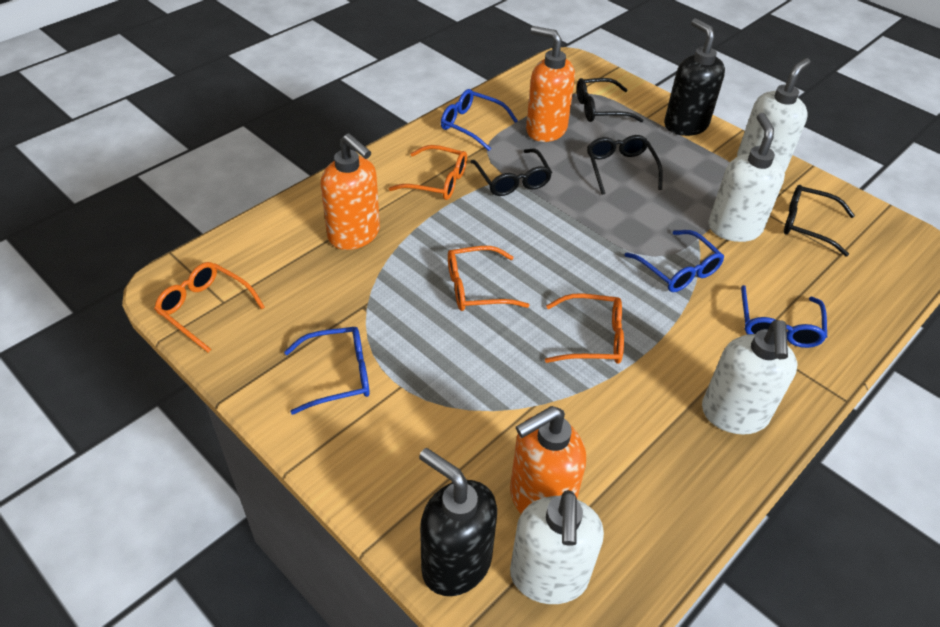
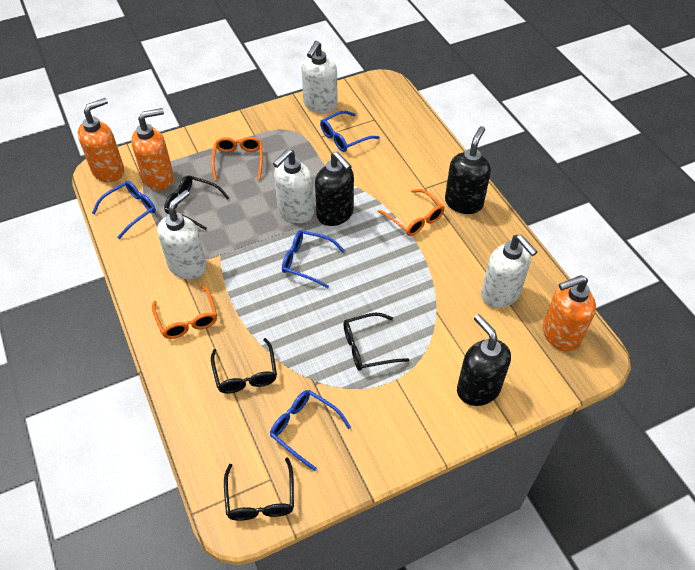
black soap dispenser: [419,448,497,596] [664,18,725,136] = 2 -> [315,151,354,226] [445,126,491,214] [457,314,511,406] = 3
orange glasses: [154,262,265,353] [389,145,467,200] [448,246,529,311] [545,294,624,364] = 4 -> [152,285,217,339] [211,137,263,181] [378,189,444,236] = 3

